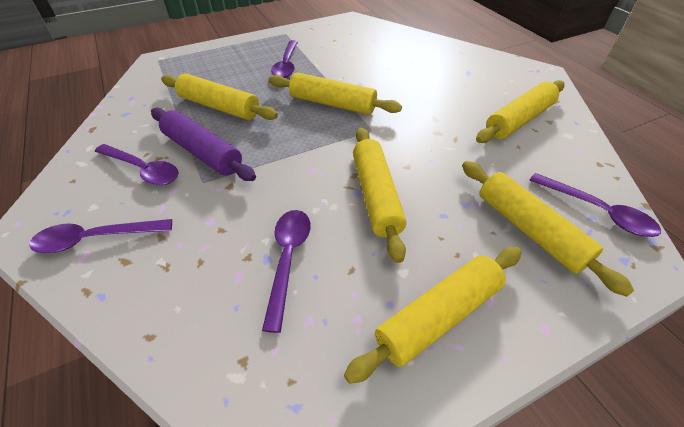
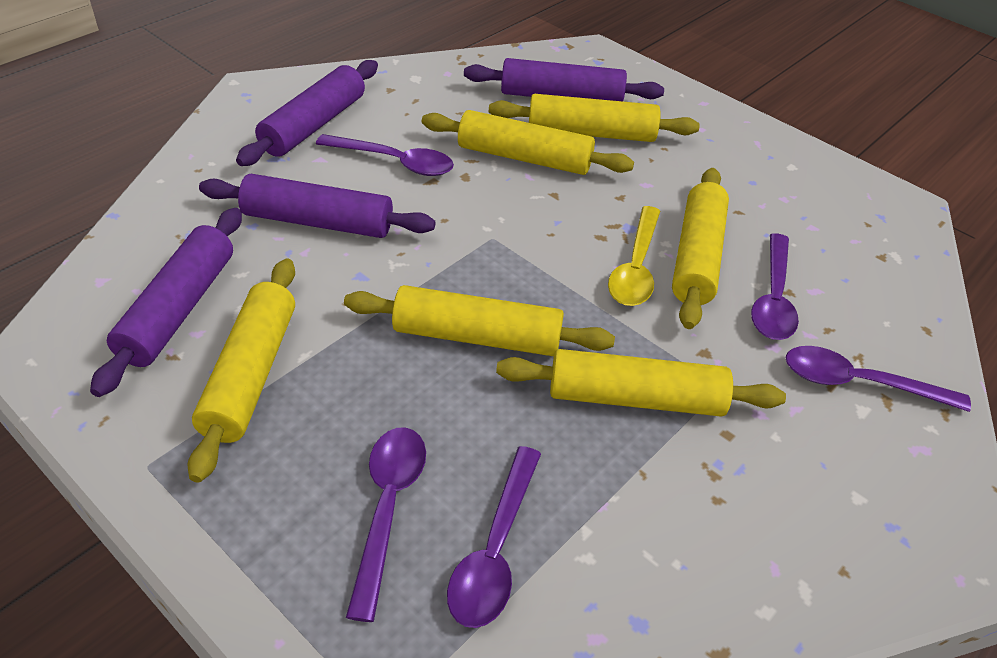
purple rolling pin: [151,108,256,181] = 1 -> [90,208,242,397] [199,174,435,238] [236,60,378,166] [464,58,664,101] = 4
yellow spoon: none = 0 -> [608,206,660,306] = 1

